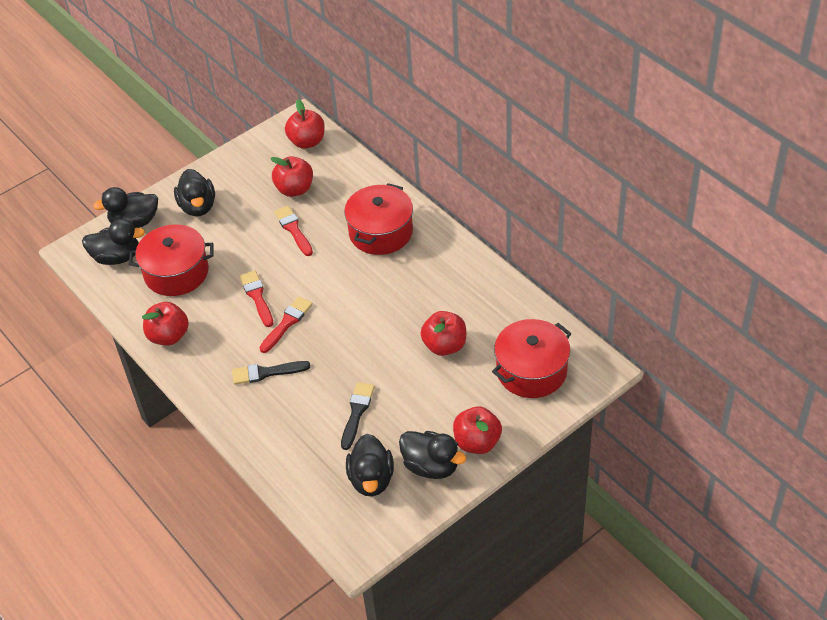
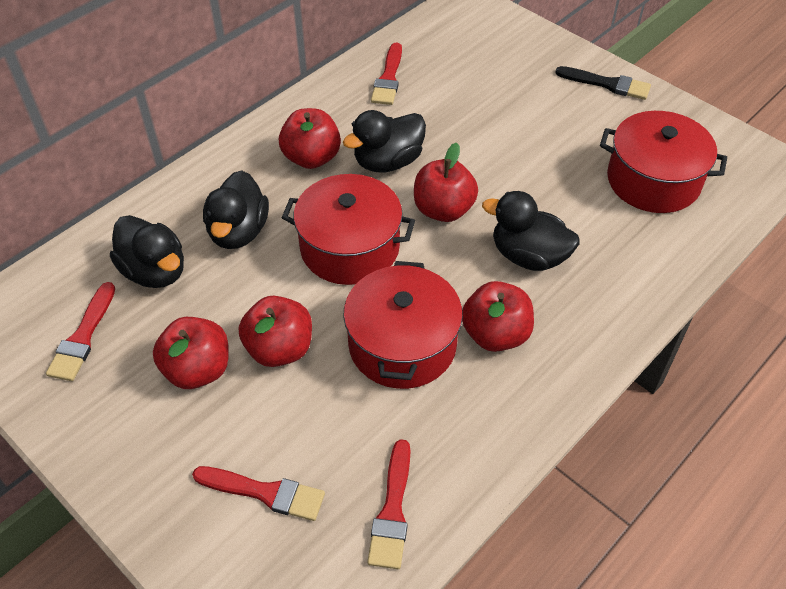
black brush: [232,361,310,385] [341,382,375,450] = 2 -> [555,66,651,100] = 1
black duck: [82,219,145,265] [93,187,158,228] [174,169,215,217] [346,434,394,496] [399,431,466,479] = 5 -> [110,215,184,288] [203,170,269,249] [343,110,426,172] [482,191,579,271] = 4
red brush: [240,271,273,327] [259,297,313,353] [274,206,313,256] = 3 -> [46,282,115,381] [192,466,325,521] [367,439,410,569] [371,42,402,105] = 4

